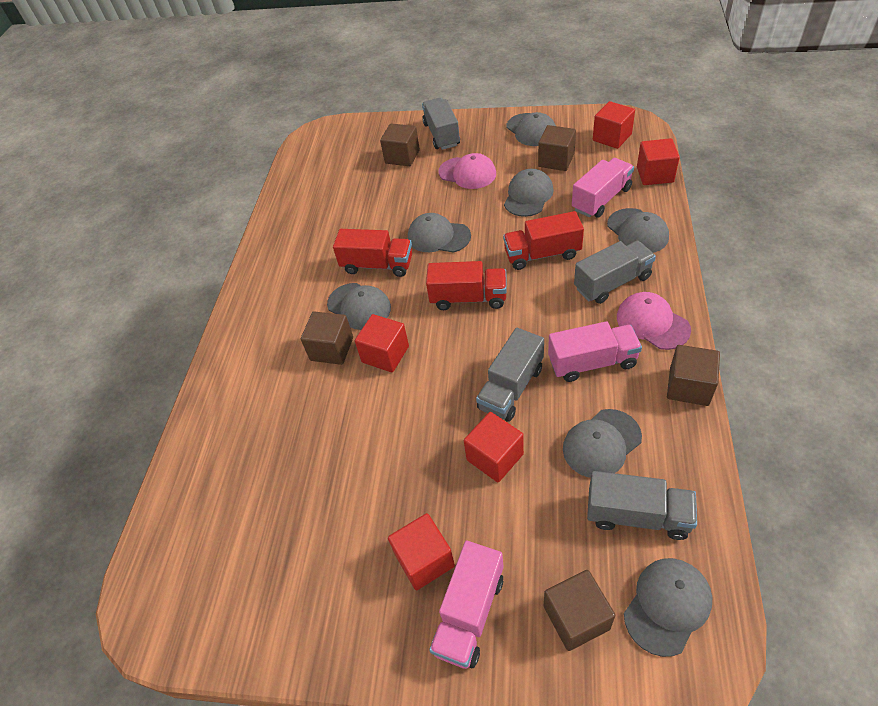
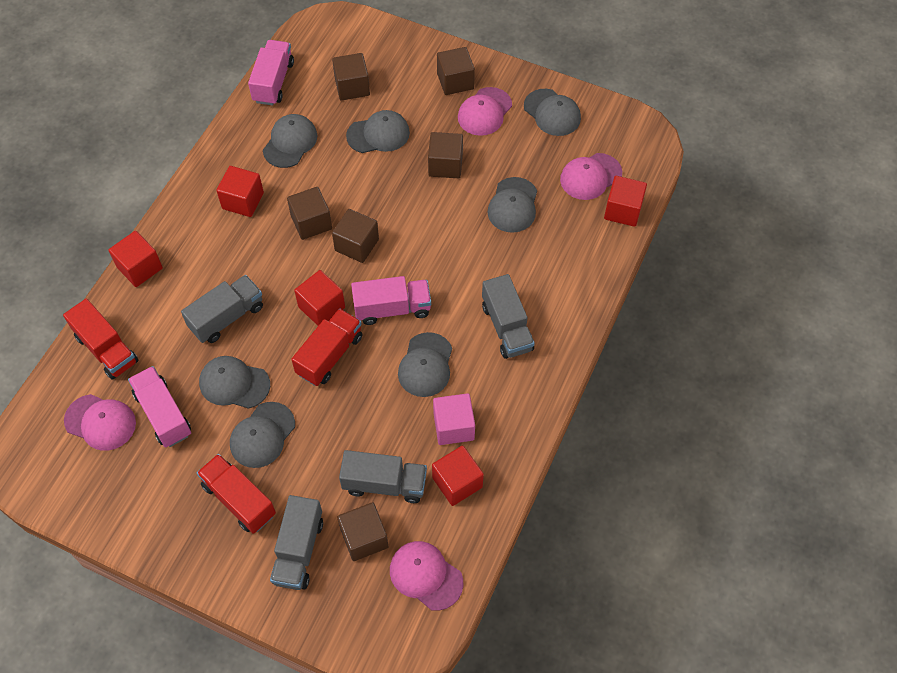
brown cube: [301,311,353,365] [380,123,420,166] [538,125,576,171] [544,570,615,651] [667,345,720,406] = 5 -> [287,187,332,240] [332,53,370,101] [332,209,379,263] [337,502,388,561] [428,132,463,178] [437,47,475,95] = 6
pink cap: [438,153,496,189] [617,292,691,350] = 2 -> [64,394,136,451] [390,541,463,611] [458,87,512,136] [560,153,622,200] = 4
pink cube: none = 0 -> [433,393,475,445] = 1

